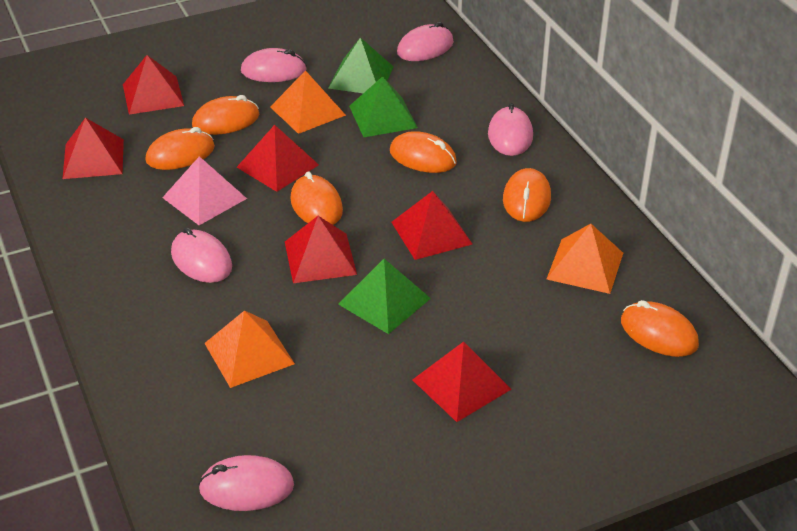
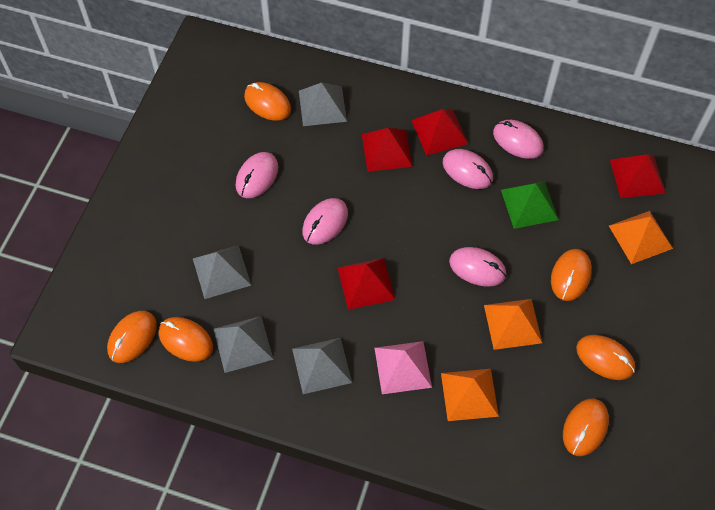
green pyramid: [328,37,394,93] [338,259,431,334] [349,76,418,137] = 3 -> [501,181,559,229] = 1
grey pyramid: none = 0 -> [193,245,251,299] [214,316,273,373] [292,338,352,394] [299,83,347,126] = 4
red pyramid: [63,118,124,179] [123,55,184,115] [237,125,319,192] [285,216,357,283] [391,191,472,260] [412,341,512,422] = 6 -> [338,258,395,310] [362,128,413,172] [411,109,468,156] [610,154,665,198] = 4

